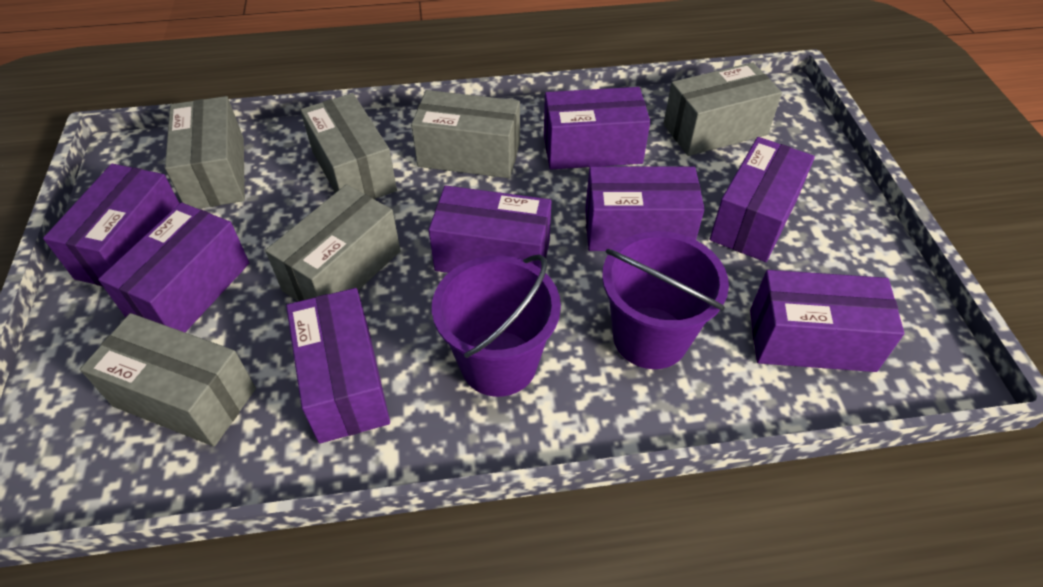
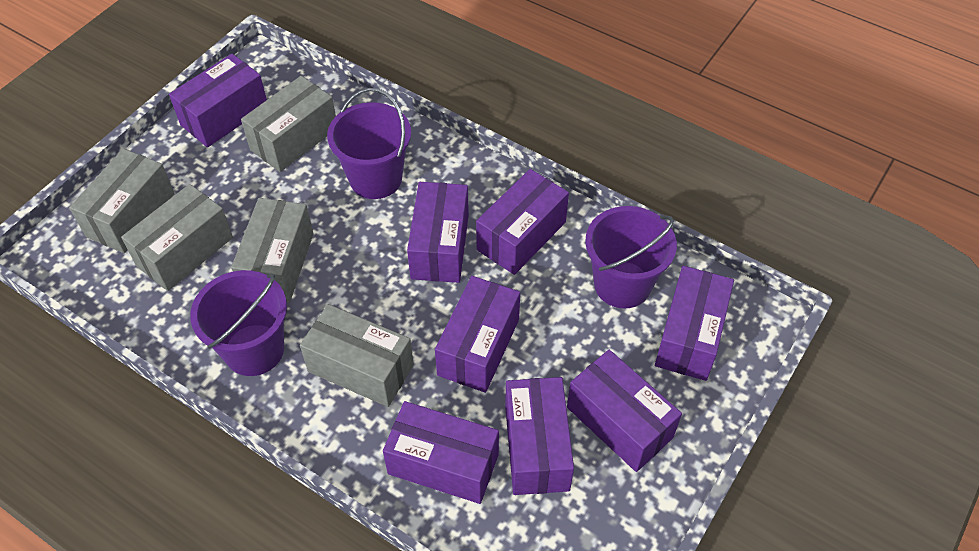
grey box: [80,313,256,447] [165,96,245,209] [265,184,401,301] [300,93,397,199] [411,90,520,178] [664,62,782,156] = 6 -> [69,149,174,253] [121,184,233,291] [231,198,314,303] [241,76,336,172] [300,304,414,407] = 5
purple bucket: [432,255,561,397] [602,231,729,369] = 2 -> [190,270,287,376] [327,88,411,199] [585,206,677,309] = 3

